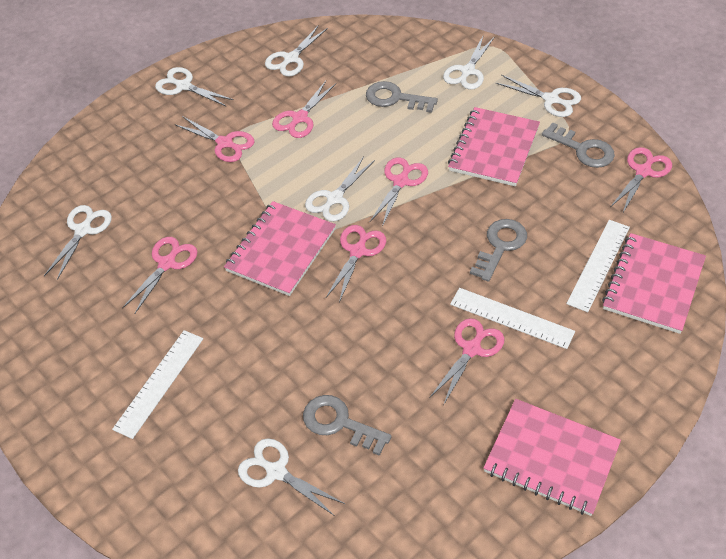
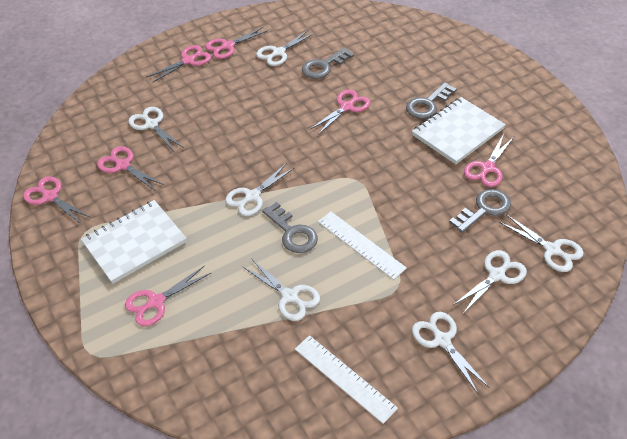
pink notebook: [224,201,336,296] [448,107,540,187] [483,399,621,516] [602,233,706,334] = 4 -> none = 0
white notebook: none = 0 -> [81,200,187,284] [412,97,506,164] = 2
white ruler: [112,330,203,439] [450,288,575,349] [566,220,630,312] = 3 -> [295,335,398,424] [318,211,407,280] = 2

